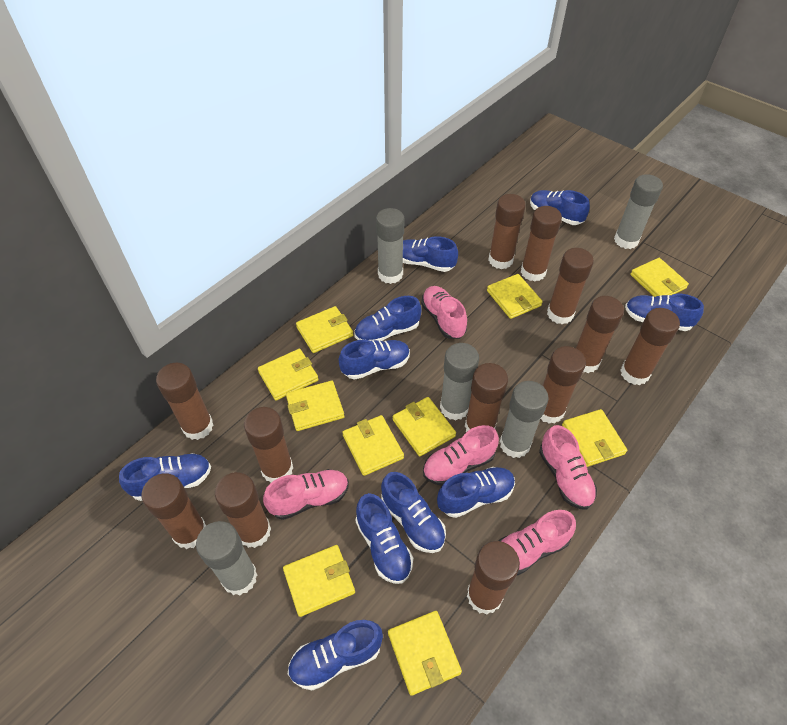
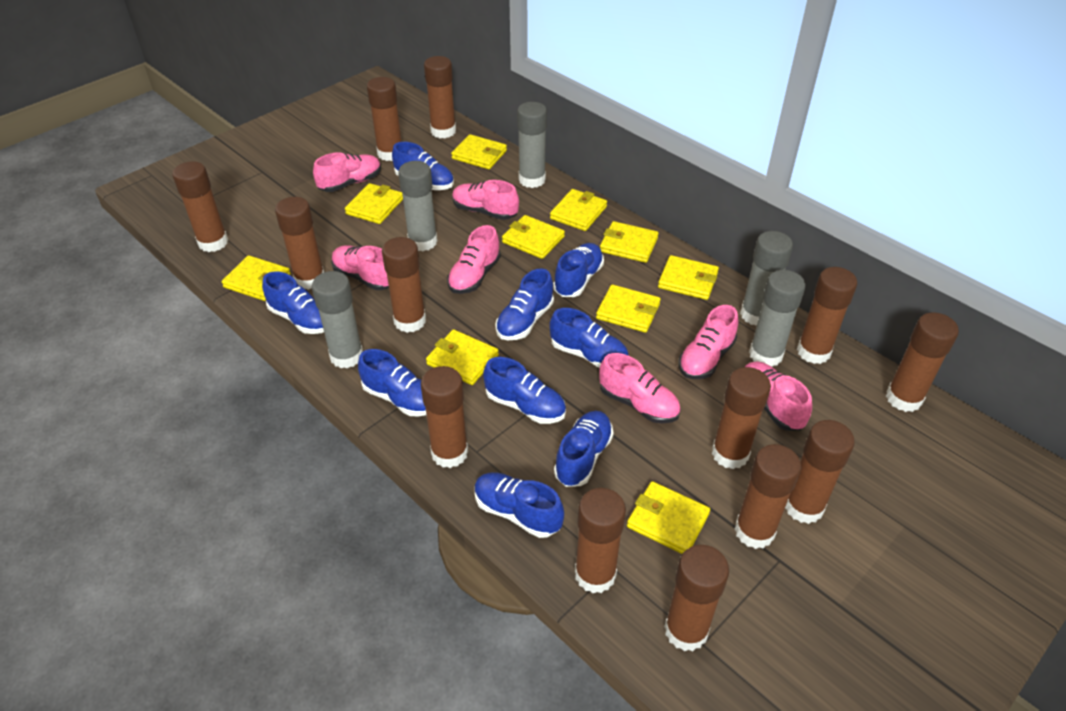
blue shoe: [119,453,211,501] [288,620,383,691] [339,340,410,380] [354,296,421,341] [356,493,413,584] [381,472,446,553] [403,236,458,272] [437,467,515,518] [530,190,590,225] [625,294,704,331] = 10 -> [262,272,324,334] [358,349,426,417] [392,142,454,190] [474,472,564,538] [483,357,566,424] [495,268,554,340] [549,308,629,368] [553,243,604,297] [554,411,614,487] = 9
brown glue stick: [141,473,206,549] [156,362,213,440] [215,472,271,548] [244,407,293,482] [465,363,508,432] [467,541,520,615] [488,194,526,269] [521,206,562,282] [540,346,586,424] [547,248,594,324] [576,296,624,373] [620,308,680,385] = 12 -> [172,161,228,252] [275,197,324,290] [367,77,402,161] [382,237,426,333] [421,366,468,468] [424,56,456,138] [575,488,626,593] [664,545,729,651] [712,367,771,469] [734,444,801,549] [785,420,855,524] [797,267,857,364] [886,312,959,412] = 13
pink shoe: [263,469,349,520] [421,286,467,339] [423,425,499,485] [499,510,576,576] [539,425,597,510] = 5 -> [313,152,381,192] [331,245,389,290] [447,225,501,294] [452,180,519,220] [599,353,681,424] [678,305,738,379] [745,362,812,431] = 7

